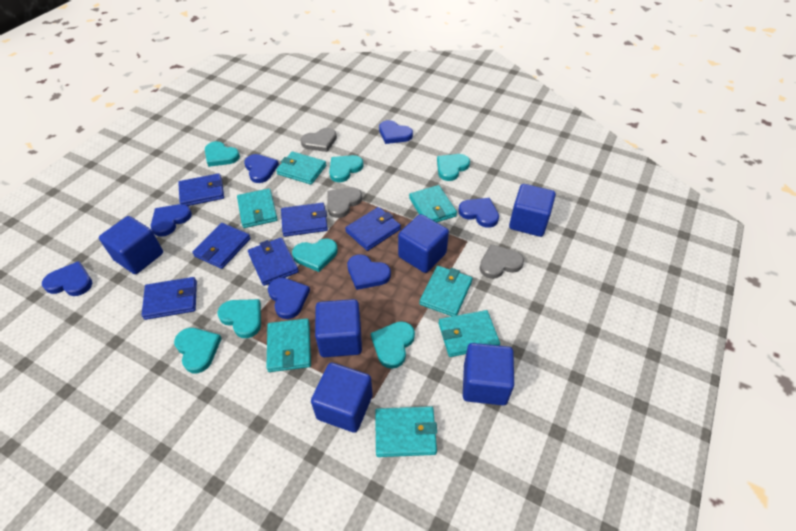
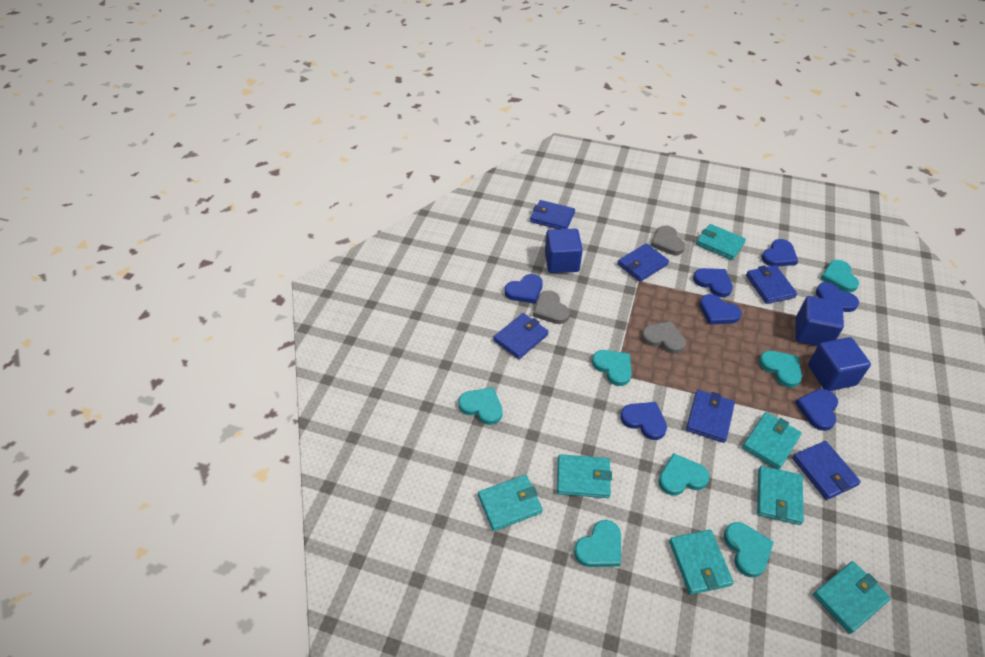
blue cube: [99,216,163,274] [311,363,373,433] [315,299,362,357] [398,214,449,273] [463,343,514,405] [509,184,556,237] = 6 -> [545,229,583,273] [795,296,844,346] [808,337,871,391] = 3

